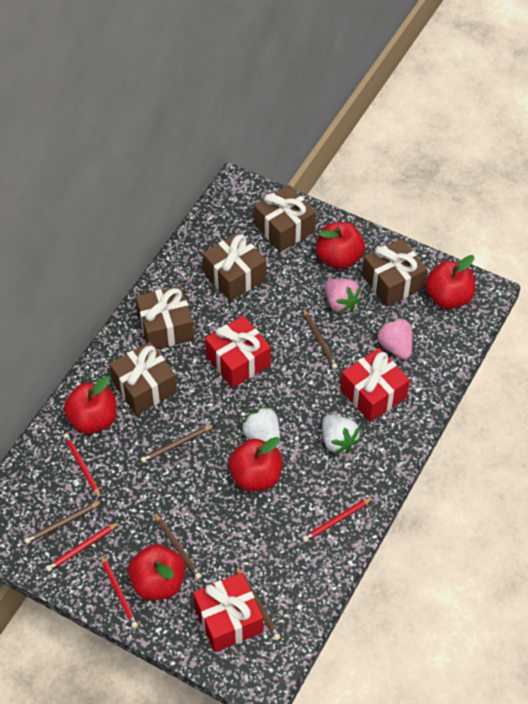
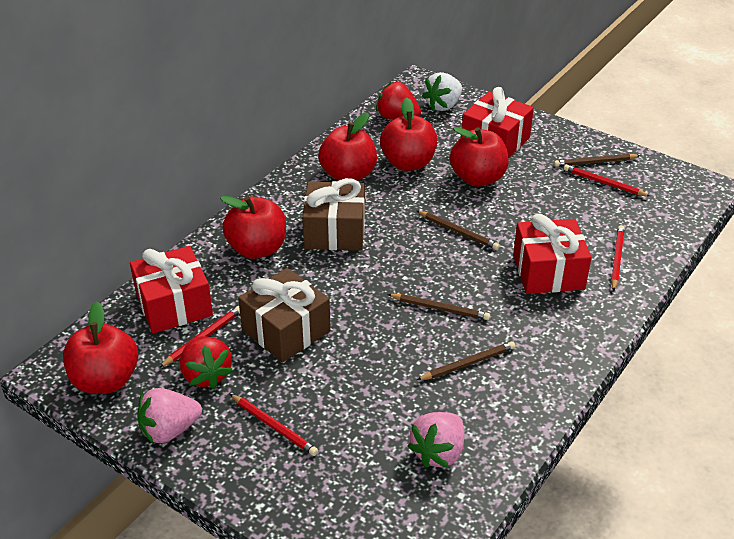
brown gift: [109,342,177,415] [136,285,194,350] [203,232,266,301] [254,185,316,252] [362,238,427,307] = 5 -> [238,268,331,362] [302,178,365,251] = 2
brown pencil: [24,501,102,544] [141,424,215,463] [154,512,202,579] [236,566,281,640] [302,308,338,369] = 5 -> [387,294,490,320] [417,211,500,250] [417,341,516,380] [554,154,640,167] = 4
red strawberry: none = 0 -> [180,336,233,389] [376,82,421,120] = 2
white strawberry: [241,406,280,449] [322,415,361,454] = 2 -> [422,72,462,111] = 1

